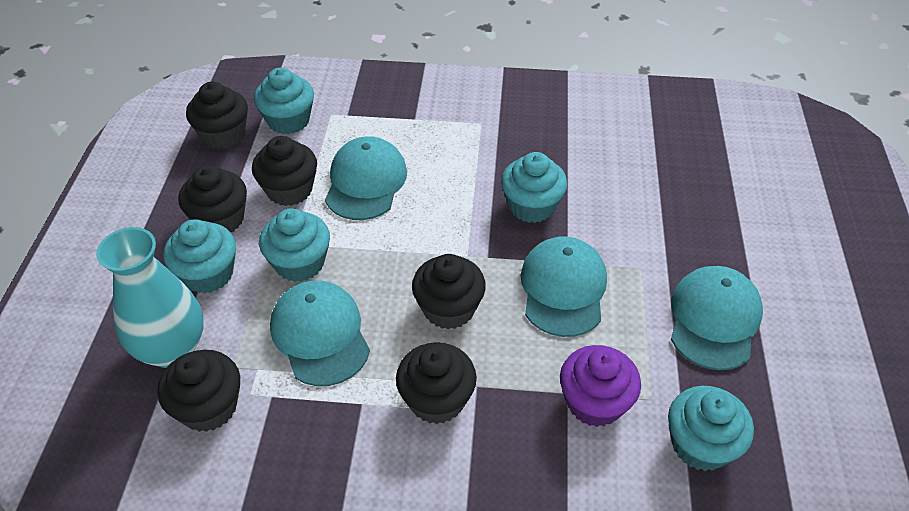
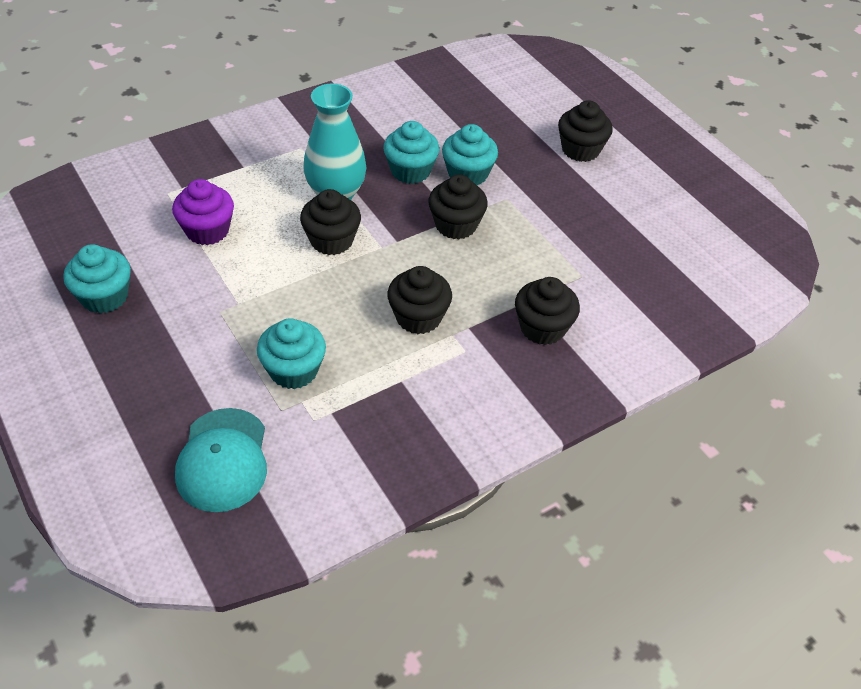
black cupcake: [157,350,240,432] [178,165,247,232] [186,81,248,149] [252,136,317,206] [396,342,477,424] [412,254,486,329] = 6 -> [300,189,361,255] [387,266,452,334] [429,174,488,239] [515,277,580,345] [558,100,613,162] = 5
turquoise cap: [270,281,370,386] [325,136,407,220] [521,236,607,337] [671,266,763,370] = 4 -> [175,408,267,512] = 1
turquoise cupcake: [163,219,236,294] [254,67,314,134] [259,208,330,282] [501,152,567,223] [668,386,754,471] = 5 -> [63,244,131,314] [257,318,326,389] [383,121,440,184] [442,124,498,186] = 4

